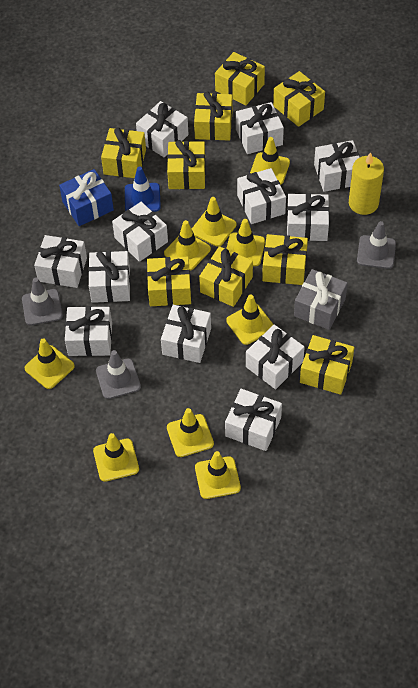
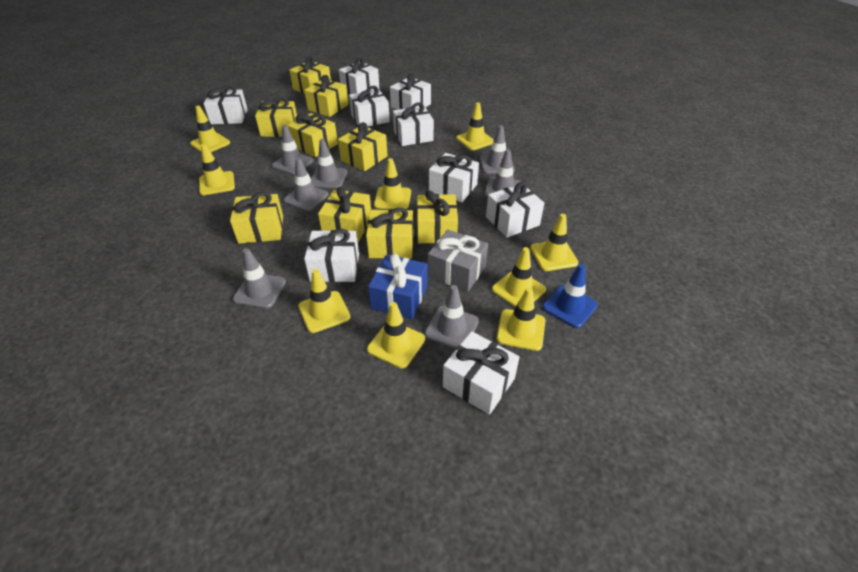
grey traffic cone: [22,278,63,326] [96,350,141,399] [357,221,396,269] = 3 -> [233,248,286,308] [272,125,313,175] [284,157,329,211] [311,139,347,189] [425,285,479,348] [480,125,515,174] [485,149,521,197] = 7
white gift: [34,235,87,288] [65,306,112,356] [88,251,130,303] [112,202,168,262] [136,101,189,157] [161,305,211,363] [225,389,282,451] [236,102,284,154] [237,168,286,224] [246,324,305,389] [287,193,329,241] [314,140,360,192] = 12 -> [204,85,248,124] [304,229,359,282] [339,58,379,94] [349,86,390,126] [390,73,431,110] [393,102,434,146] [429,153,479,202] [443,331,519,415] [486,182,544,238] = 9
yellow candle: [349,152,384,215] = 1 -> none = 0

